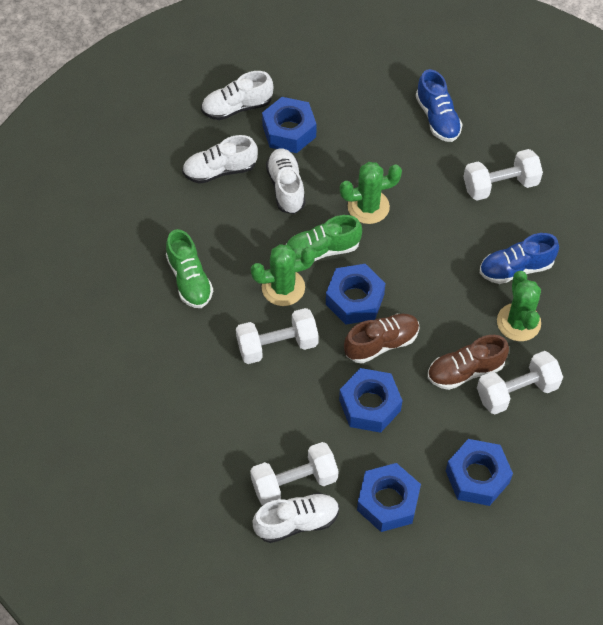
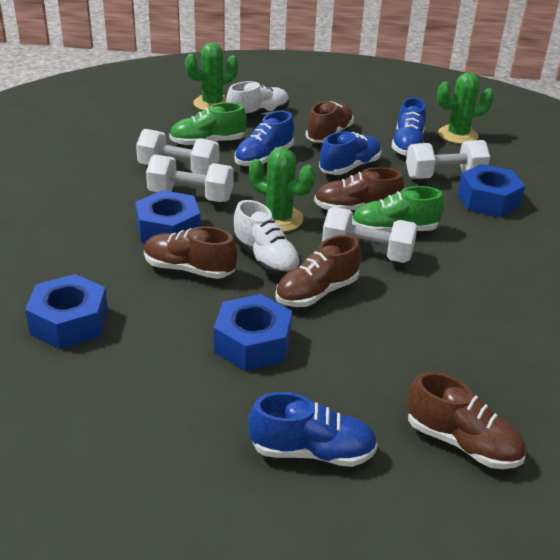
blue nut: [262,97,317,153] [326,264,386,325] [339,368,403,433] [357,463,421,532] [446,439,513,506] = 5 -> [25,274,108,349] [135,190,201,244] [214,294,292,371] [457,164,525,217] = 4
blue shoe: [416,69,463,142] [480,233,559,284] = 2 -> [234,111,294,167] [248,392,378,467] [319,131,382,175] [391,98,426,156] = 4
brown shoe: [344,314,419,364] [428,335,509,390] = 2 -> [144,226,237,279] [275,235,361,307] [306,101,354,143] [314,167,404,211] [407,372,526,469] = 5
white shoe: [182,135,258,184] [201,71,273,120] [253,493,339,543] [266,148,305,214] = 4 -> [226,81,289,118] [233,200,301,276] = 2

